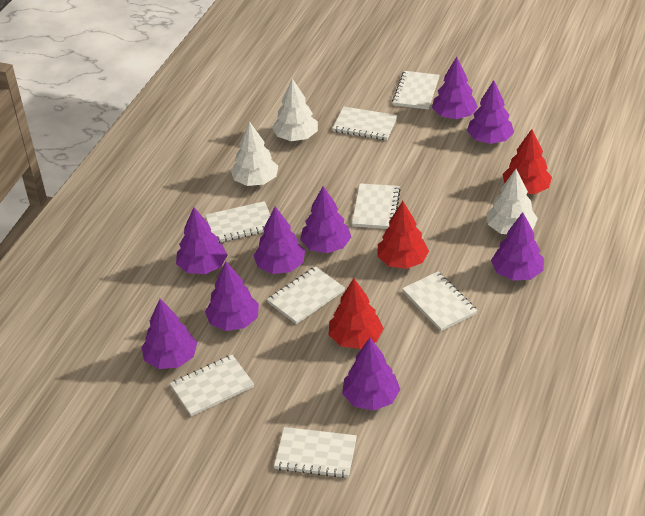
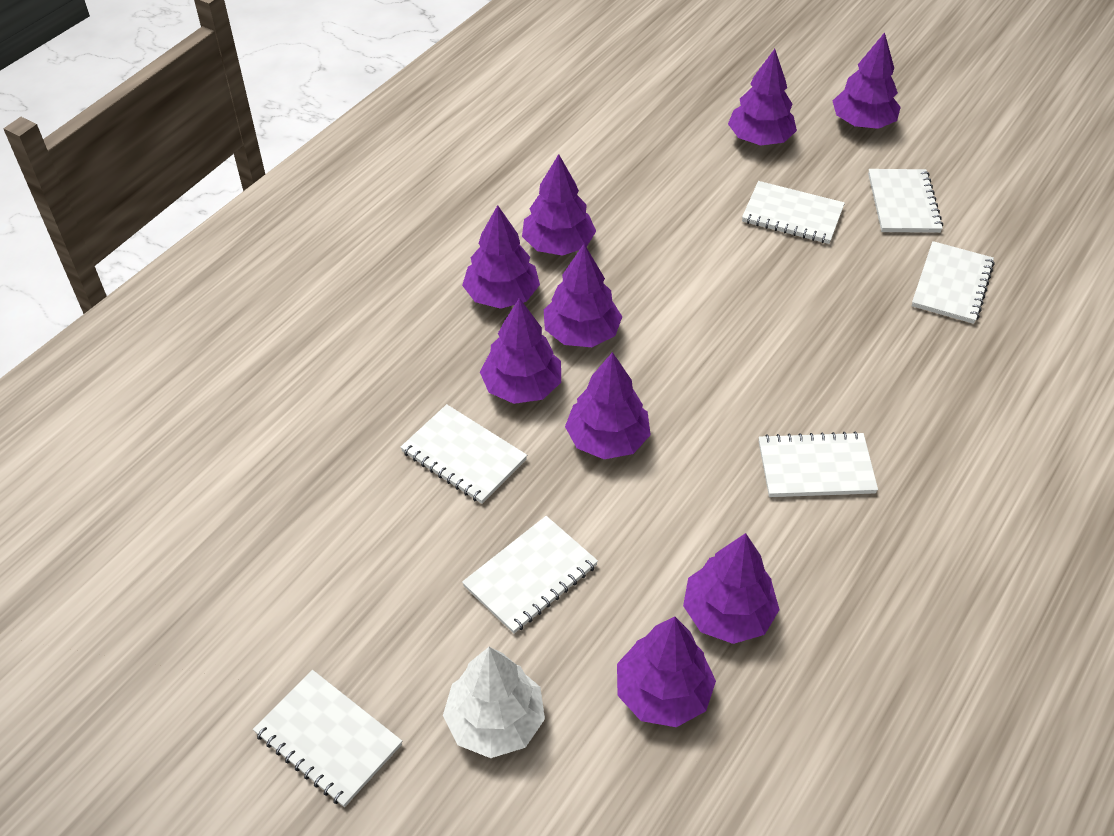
red tree: [329,278,384,349] [377,201,429,269] [503,129,552,194] = 3 -> none = 0
white notebook: [170,355,254,416] [205,201,270,243] [267,266,345,324] [274,427,357,478] [332,106,398,140] [352,183,401,229] [392,71,439,110] [402,272,477,331] = 8 -> [253,670,402,807] [400,404,527,504] [462,516,598,634] [742,181,845,244] [759,431,878,497] [868,169,943,233] [912,241,995,324] = 7
white tree: [231,122,278,186] [272,79,318,141] [487,169,538,234] = 3 -> [443,647,545,758] = 1

